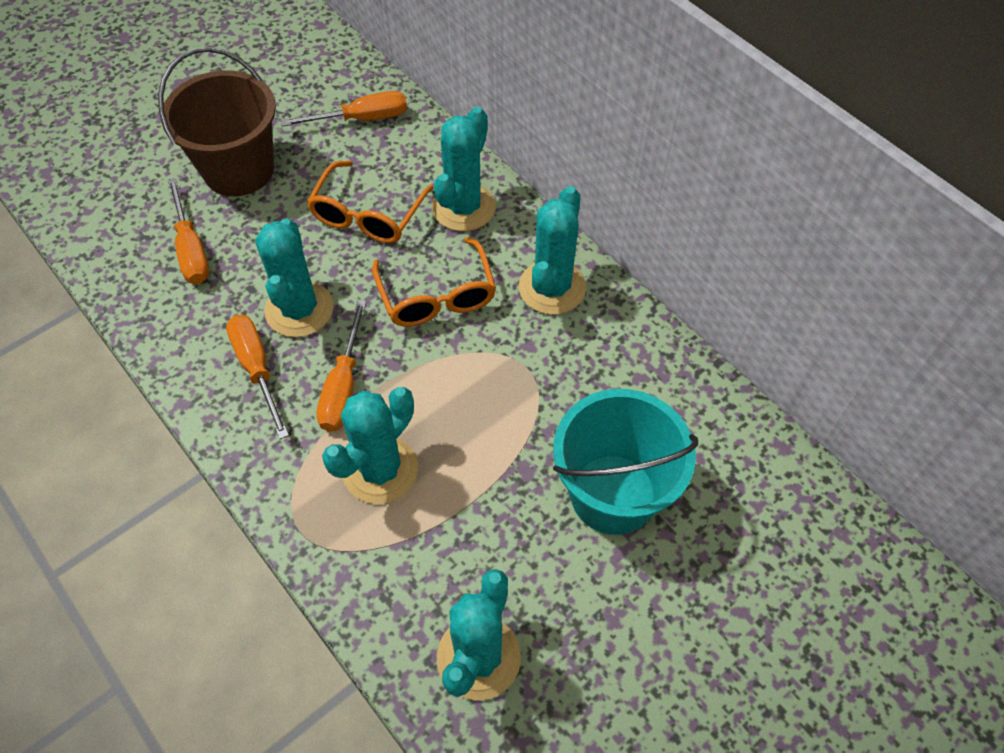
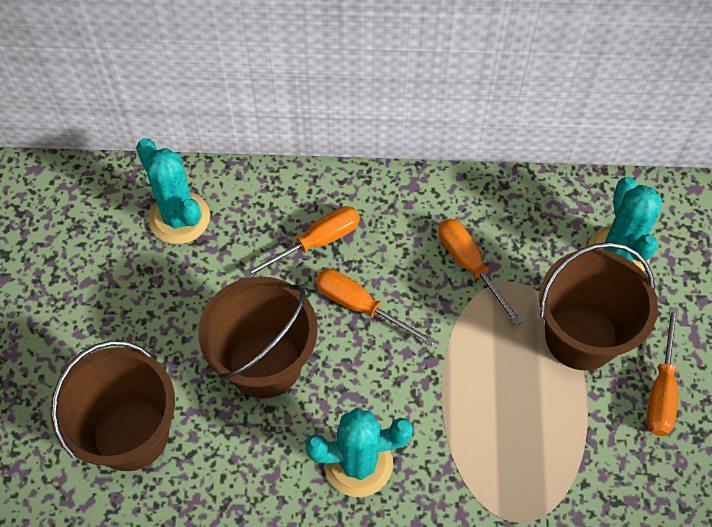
brown bucket: [158,47,276,196] = 1 -> [51,341,175,471] [198,276,318,399] [539,242,658,370] = 3
orange glasses: [307,161,434,243] [372,237,496,327] = 2 -> none = 0
turquoise bucket: [553,389,698,535] = 1 -> none = 0
turquoise cactus: [255,219,334,337] [322,387,418,504] [432,107,496,231] [437,569,521,700] [519,186,586,315] = 5 -> [136,138,210,244] [305,408,413,497] [588,177,662,272] = 3

